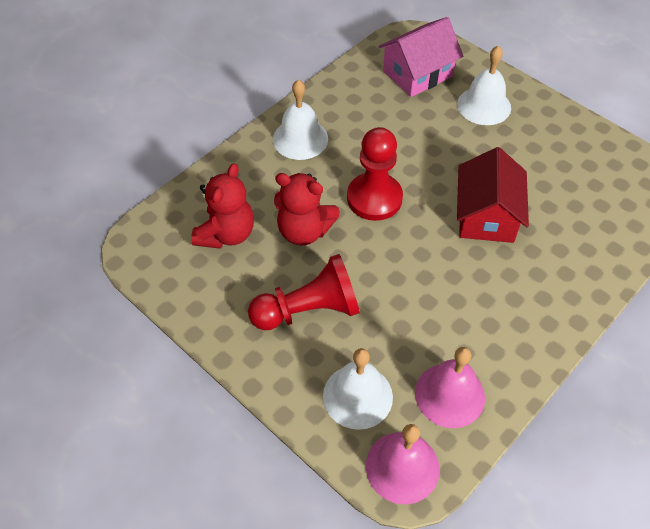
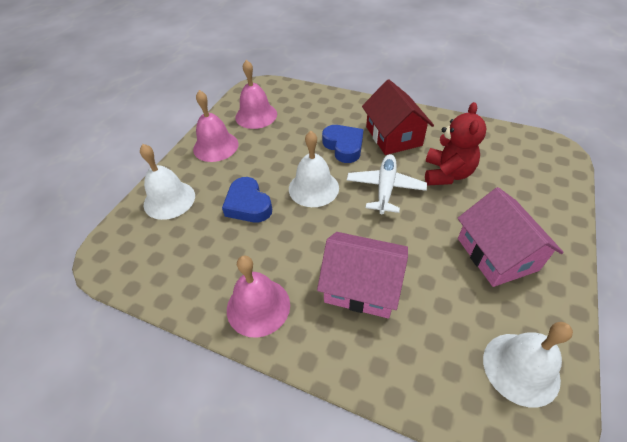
blue heart: none = 0 -> [222,177,272,223] [322,125,363,163] = 2
pink bell: [366,424,440,504] [415,347,485,428] = 2 -> [193,90,238,162] [227,255,290,338] [235,60,277,129] = 3
pink house: [378,17,464,97] = 1 -> [317,232,408,318] [458,187,564,287] = 2
red pawn: [248,254,360,330] [347,127,403,221] = 2 -> none = 0
red teddy bear: [191,163,254,249] [274,173,340,245] = 2 -> [425,102,487,185] = 1
white plane: none = 0 -> [347,154,427,214] = 1

